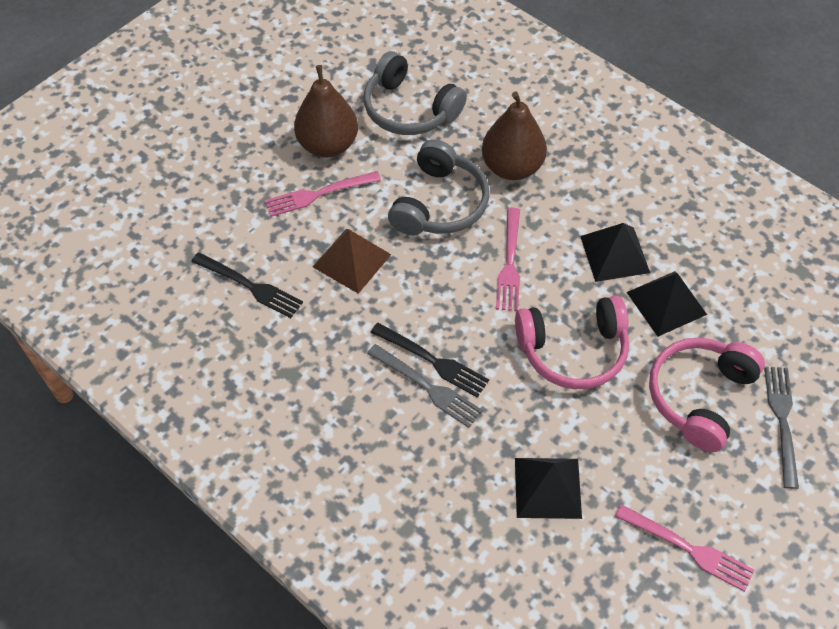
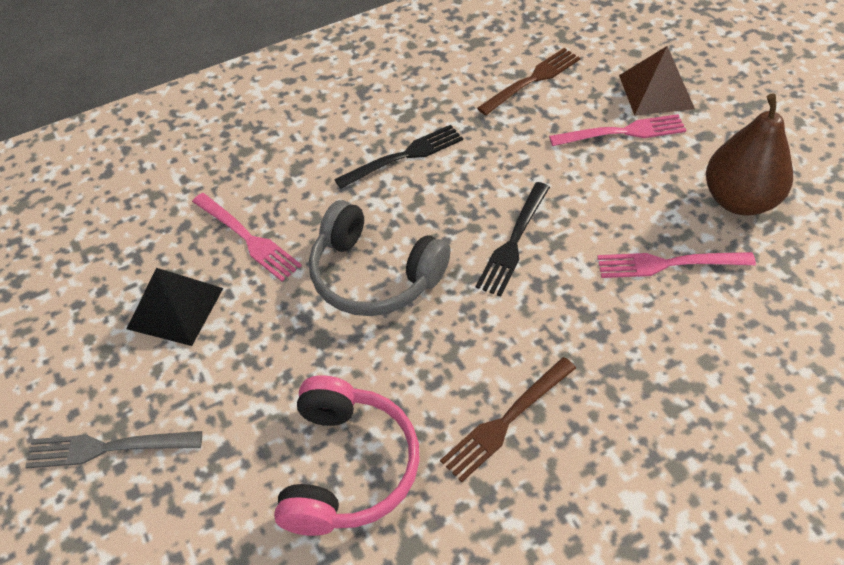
black pyramid: [515,458,582,519] [580,223,650,282] [627,271,707,337] = 3 -> [127,268,223,346] = 1
brown fork: none = 0 -> [440,357,576,482] [477,48,580,115] = 2
brown pear: [294,65,358,157] [482,92,547,180] = 2 -> [706,93,793,215] = 1
grey fork: [367,344,483,428] [764,366,799,489] = 2 -> [25,431,202,469] = 1
grey headphones: [364,51,467,135] [388,139,490,235] = 2 -> [309,200,450,316] = 1
pink headphones: [515,296,629,389] [649,338,765,452] = 2 -> [274,376,420,536] = 1

